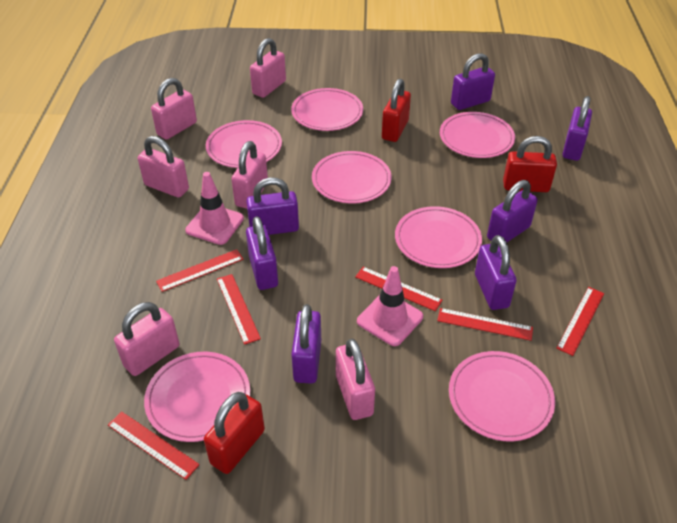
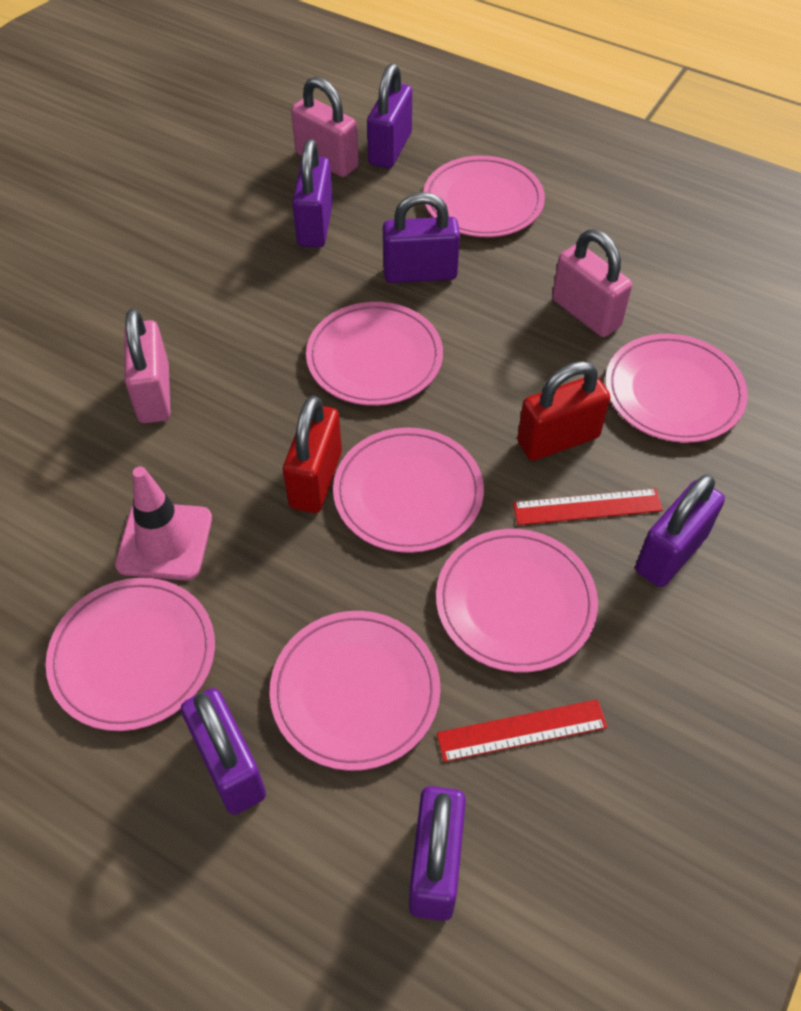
pink padlock: [114,302,180,376] [138,136,189,198] [151,78,197,140] [231,141,268,209] [250,38,286,98] [336,339,375,420] = 6 -> [124,308,170,423] [291,77,359,177] [552,229,632,337] = 3
pink traffic cone: [185,172,244,245] [357,266,423,346] = 2 -> [115,466,212,580] = 1
purple padlock: [246,177,299,235] [246,216,278,290] [291,304,321,384] [451,53,495,110] [475,235,517,310] [487,180,538,242] [563,96,592,161] = 7 -> [181,688,266,815] [292,139,333,248] [367,64,412,168] [383,192,460,283] [409,786,466,921] [635,474,725,587] = 6
red padlock: [204,392,265,474] [382,79,411,142] [503,136,557,192] = 3 -> [283,395,342,513] [517,361,611,461] = 2
red ruler: [108,411,199,480] [156,249,243,292] [217,274,261,345] [355,267,442,311] [437,308,533,341] [556,287,604,356] = 6 -> [437,699,608,762] [513,488,663,525] = 2

